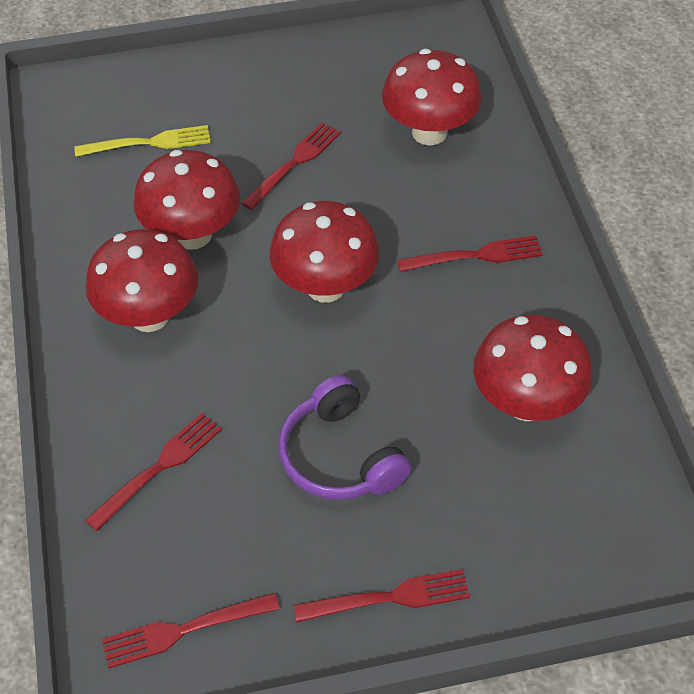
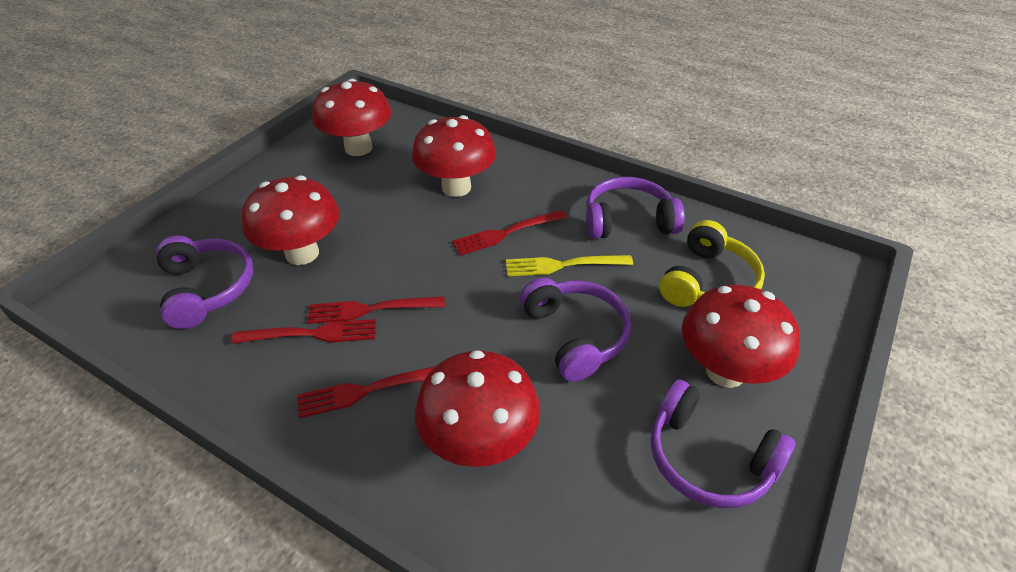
purple headphones: [278,375,411,500] = 1 -> [156,236,253,329] [520,278,631,382] [586,177,685,239] [651,379,795,508] = 4
red fork: [85,413,222,531] [102,592,280,669] [241,122,341,210] [294,569,470,622] [397,235,543,272] = 5 -> [231,319,376,344] [297,366,435,418] [307,297,445,324] [452,210,567,256] = 4
yellow headphones: none = 0 -> [660,220,765,307] = 1

